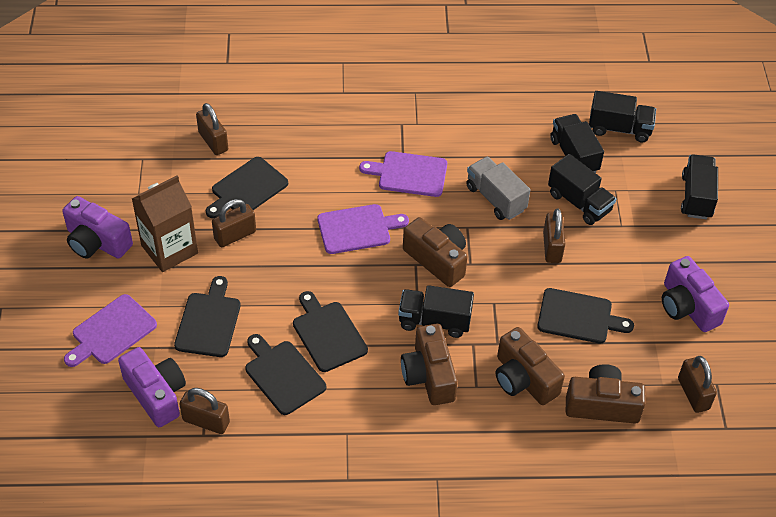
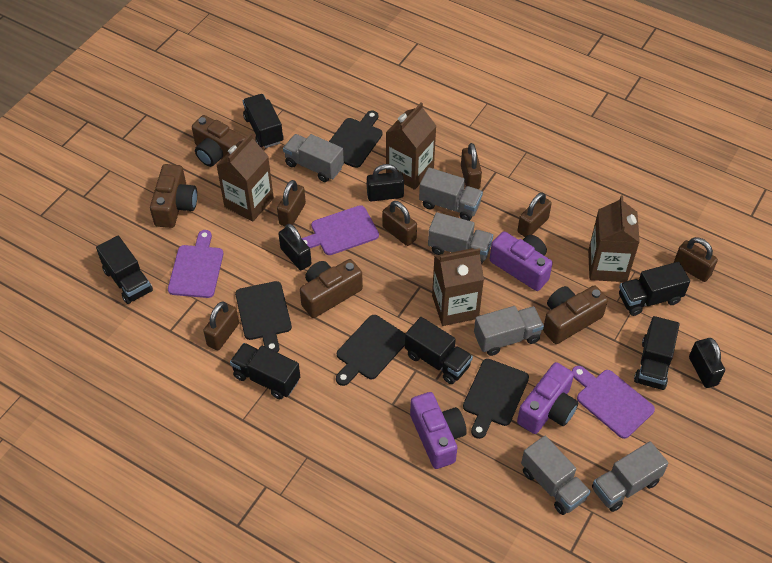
black cutting board: [174,276,241,357] [206,157,288,218] [245,334,326,415] [293,291,368,372] [537,288,634,344] = 5 -> [235,281,292,353] [329,110,383,168] [336,315,405,386] [463,359,529,439] = 4
black padlock: none = 0 -> [279,224,311,270] [367,164,404,201] [689,338,725,388] = 3
black truck: [398,285,474,338] [548,154,616,225] [550,114,604,173] [589,91,656,142] [681,154,718,219] = 5 -> [96,236,153,304] [230,343,300,400] [243,94,283,148] [405,317,473,384] [619,262,690,316] [634,316,680,390] = 6
brown carton: [132,175,198,272] = 1 -> [216,133,274,221] [386,102,436,190] [432,248,484,326] [588,196,640,282] = 4
brown padlock: [179,388,230,434] [196,103,228,155] [212,199,256,247] [543,209,565,263] [678,356,717,413] = 5 -> [203,302,239,350] [277,180,306,226] [382,201,417,246] [461,143,482,189] [517,193,552,237] [674,237,718,282] = 6
grey truck: [466,157,530,220] = 1 -> [283,134,344,182] [419,167,483,221] [428,212,493,264] [474,306,544,356] [521,436,591,515] [592,441,669,512] = 6

